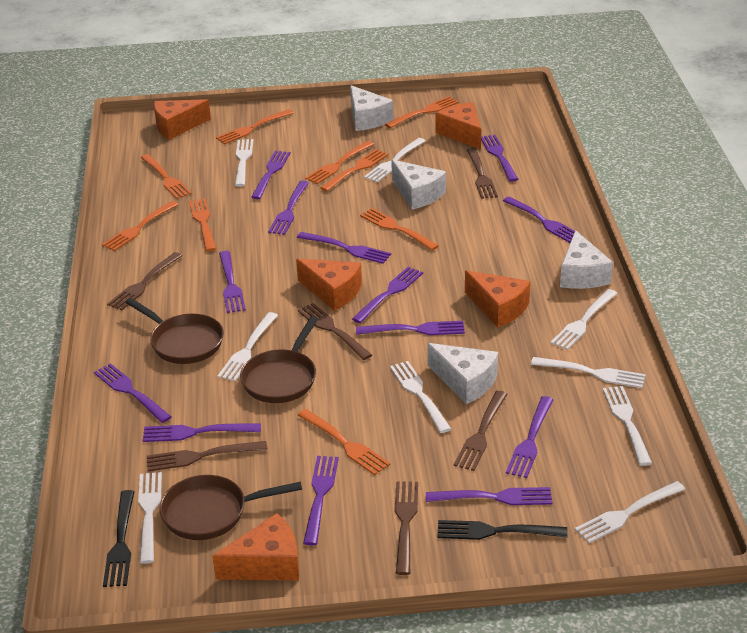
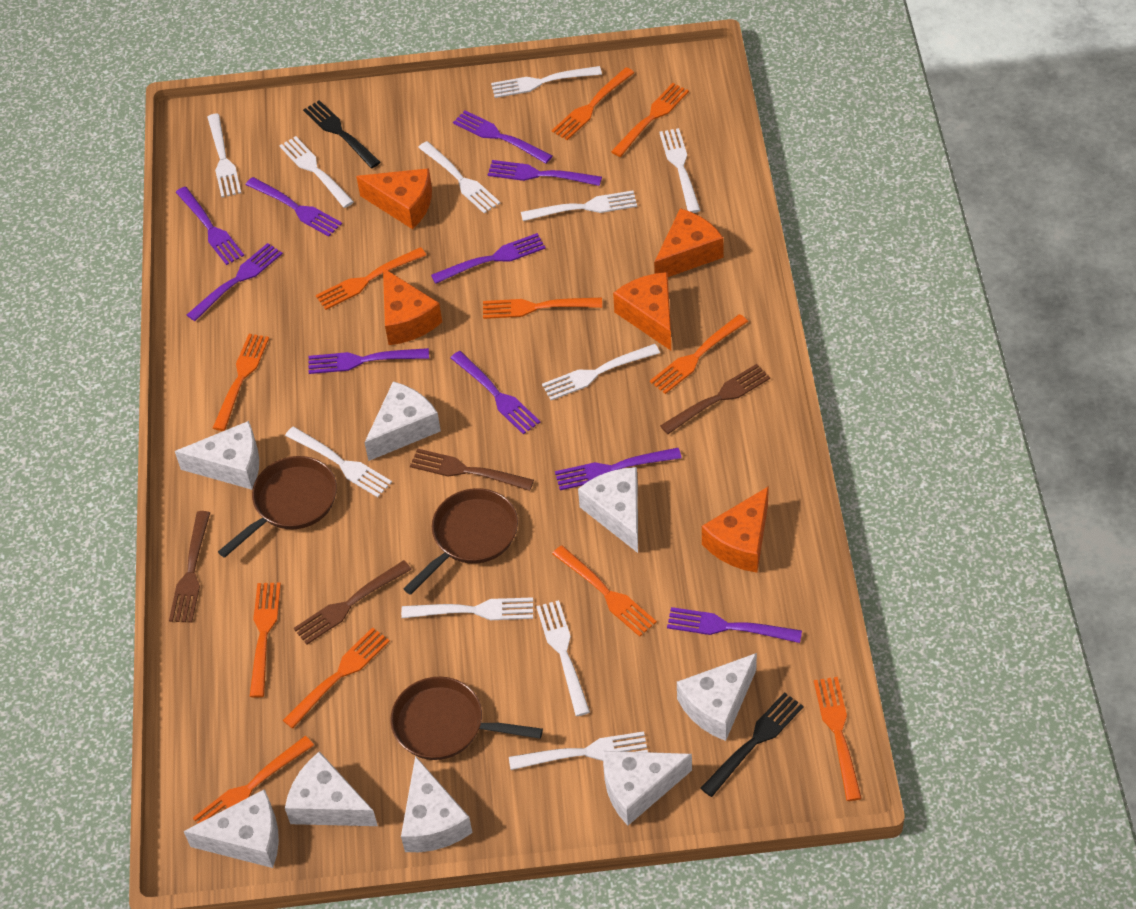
brown fork: [107,252,182,310] [147,441,267,472] [298,303,372,360] [395,481,418,575] [454,391,508,471] [467,148,498,199] = 6 -> [169,511,210,623] [294,560,412,645] [410,448,534,491] [660,364,770,434] = 4
orange fork: [102,201,179,251] [140,154,192,199] [189,198,216,252] [216,109,294,144] [298,409,390,475] [305,141,374,184] [320,149,389,191] [360,208,439,251] [385,96,459,128] = 9 -> [193,736,314,824] [213,334,269,431] [250,583,281,698] [283,627,390,729] [316,247,426,310] [483,297,602,319] [552,67,634,140] [552,545,657,637] [611,83,689,157] [650,314,748,394] [814,677,862,801] = 11
purple fork: [94,363,171,423] [142,423,261,442] [219,251,246,313] [251,151,290,199] [268,181,309,235] [297,232,391,264] [303,456,339,545] [352,267,423,323] [356,321,465,335] [426,487,552,505] [481,135,518,182] [503,197,575,243] [506,396,554,478] = 13 -> [176,187,244,265] [187,243,283,321] [245,177,342,237] [309,348,429,374] [431,233,546,284] [450,351,541,434] [453,110,552,164] [488,160,602,186] [555,448,682,490] [667,607,802,643] = 10
white cheese: [350,85,393,131] [391,160,446,210] [427,343,498,404] [560,230,613,289] = 4 -> [175,421,259,490] [183,789,279,868] [285,751,378,826] [364,381,441,461] [401,756,473,852] [578,467,638,553] [603,751,692,826] [677,653,757,741] = 8
white fork: [138,472,162,564] [217,312,278,382] [235,139,254,187] [364,138,426,183] [390,361,451,433] [531,357,646,388] [551,289,617,350] [574,481,685,543] [603,386,652,466] = 9 -> [207,114,241,198] [279,136,354,208] [285,427,392,497] [401,597,533,620] [418,141,500,214] [491,66,602,98] [509,731,648,770] [521,190,637,221] [536,600,590,716] [542,344,660,400] [659,128,701,213] = 11

